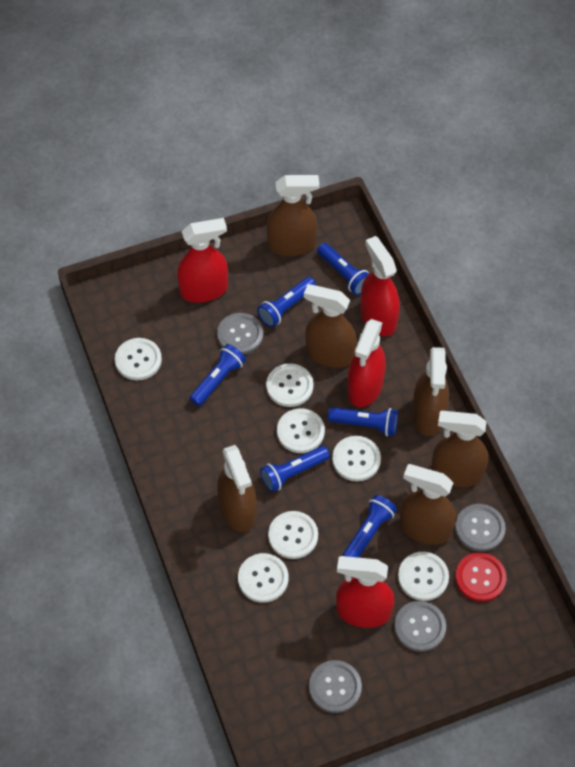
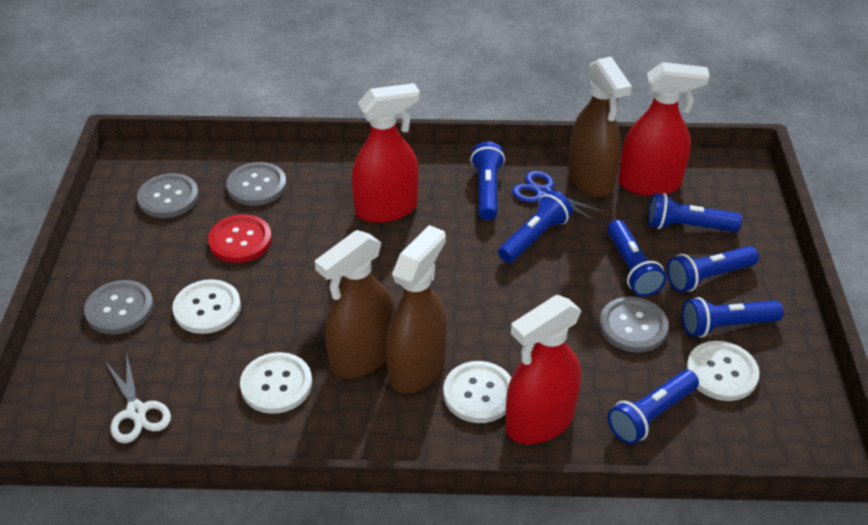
blue flashlight: [190,344,246,406] [257,277,316,327] [260,446,330,492] [317,243,369,295] [328,407,398,436] [343,495,397,558] = 6 -> [470,142,505,220] [498,190,573,263] [607,220,666,297] [608,370,699,444] [648,193,742,232] [667,246,759,292] [682,297,784,338] = 7
blue scissors: none = 0 -> [512,171,604,222] = 1
brown spray bottle: [217,445,257,532] [267,175,320,256] [304,284,357,368] [400,464,456,545] [412,347,449,436] [431,411,489,487] = 6 -> [315,230,395,378] [386,225,447,394] [568,57,632,197] = 3
red spray bottle: [177,218,228,303] [336,556,394,628] [348,319,386,407] [360,236,400,336] = 4 -> [351,83,420,223] [505,295,582,444] [618,62,710,196] = 3
white button: [115,338,162,380] [238,553,289,603] [266,364,313,407] [268,511,318,559] [277,408,325,453] [332,436,381,481] [398,552,449,601] = 7 -> [172,279,241,334] [240,352,312,414] [443,361,511,423] [686,341,760,401] = 4
white scissors: none = 0 -> [105,356,171,443] = 1

